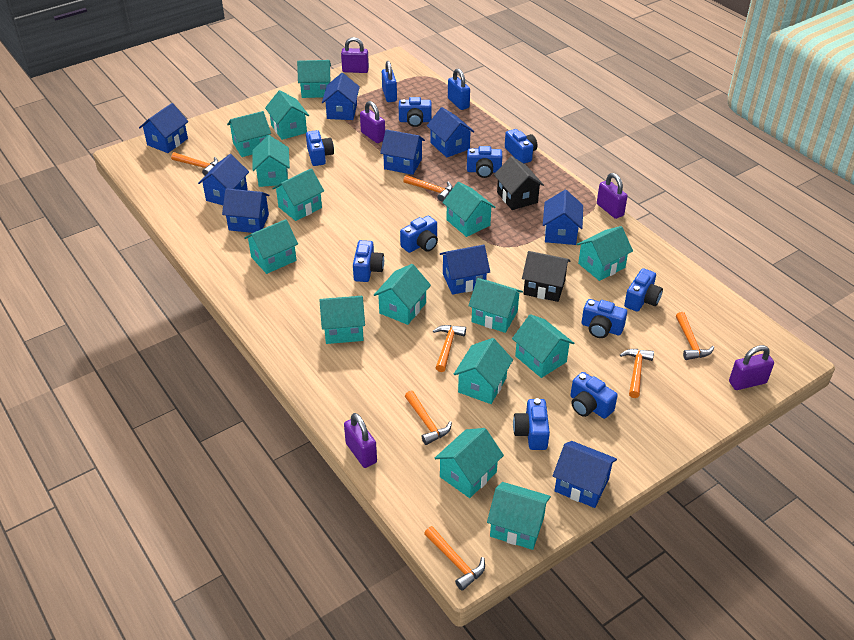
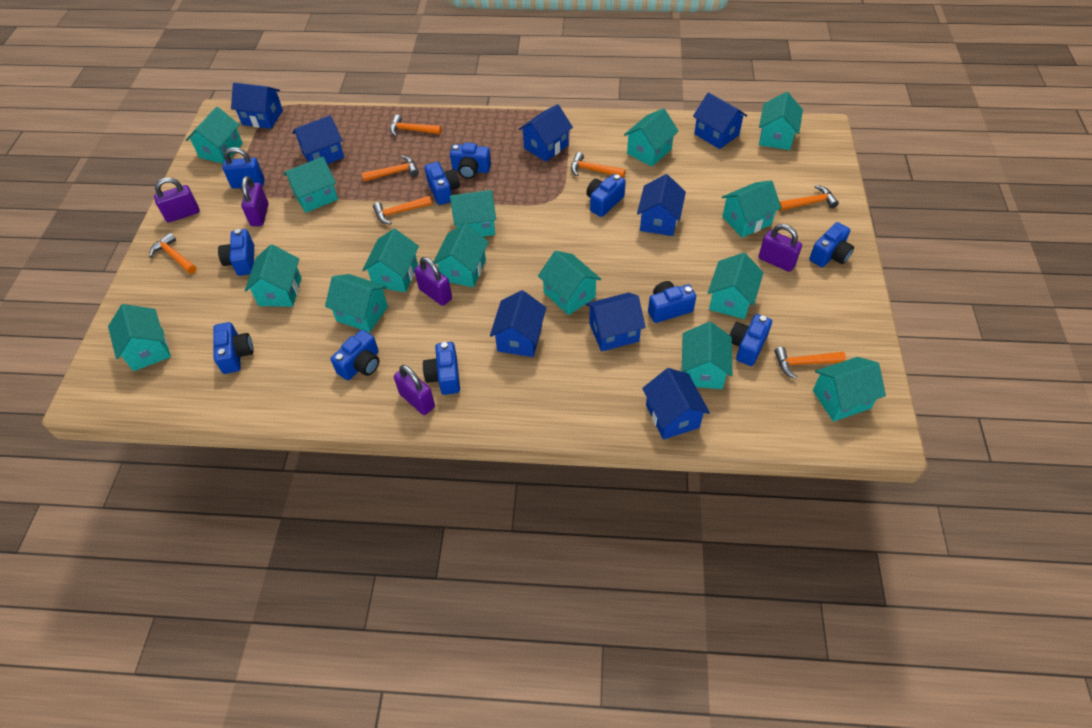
black house: [494,156,544,210] [522,251,571,302] = 2 -> none = 0
blue house: [139,103,188,153] [198,154,249,205] [222,188,269,233] [322,73,360,120] [380,129,425,175] [427,107,475,157] [440,245,490,295] [543,190,583,245] [553,441,617,508] = 9 -> [231,83,283,129] [293,115,344,164] [490,290,546,357] [519,104,573,162] [586,293,646,351] [637,174,686,236] [642,368,710,440] [693,92,747,149] = 8
blue padlock: [382,61,397,102] [448,69,470,110] = 2 -> [222,147,265,189] = 1

